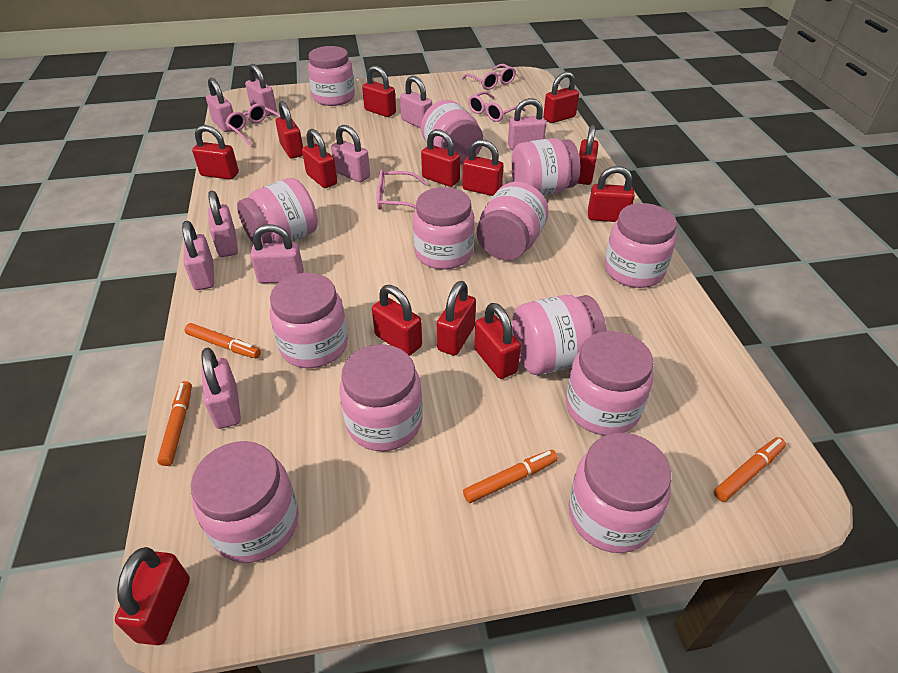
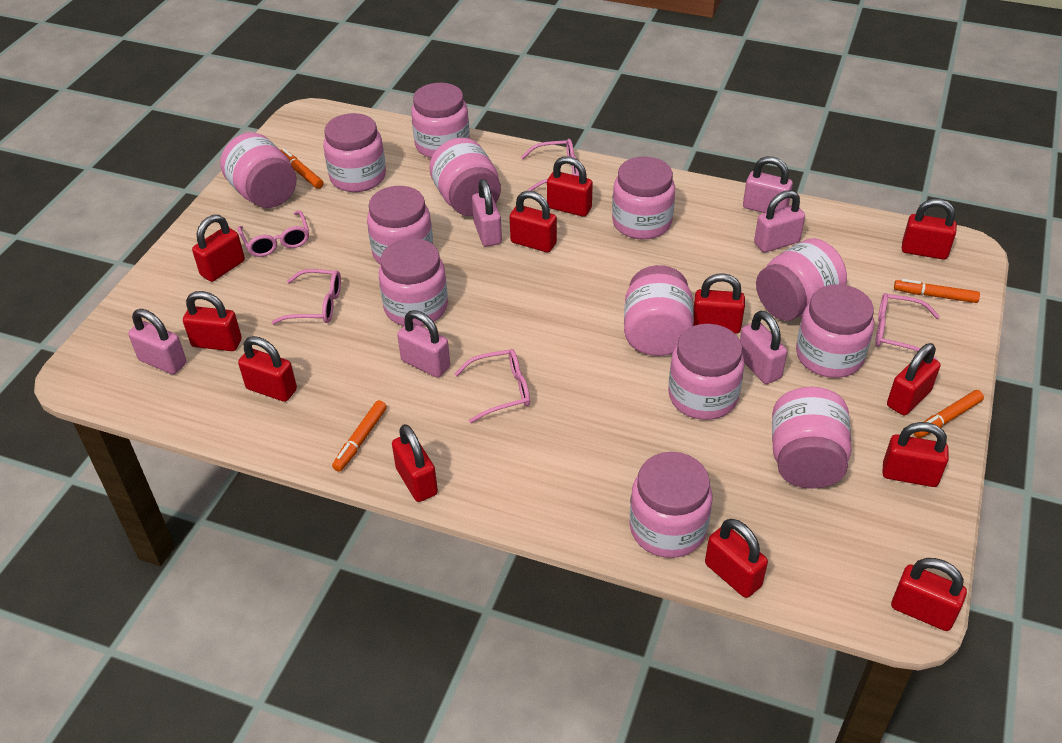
pink glasses: [225,104,280,148] [377,170,427,210] [462,64,516,90] [468,91,526,122] = 4 -> [237,210,309,257] [271,269,341,324] [455,349,530,423] [521,139,579,191] [875,293,940,360] = 5
pink padlock: [182,221,214,290] [201,348,241,429] [206,77,233,132] [208,190,238,257] [245,64,277,116] [250,224,304,283] [331,125,370,182] [400,76,432,129] [508,98,546,150] = 9 -> [128,309,187,374] [397,310,450,378] [472,179,502,247] [740,311,787,384] [743,156,793,213] [754,190,805,253] = 6
red padlock: [115,547,190,645] [192,125,239,180] [275,101,303,159] [302,129,337,188] [362,65,396,117] [372,285,422,356] [421,129,460,187] [437,281,476,356] [462,139,504,196] [474,303,521,379] [543,71,579,123] [577,125,599,185] [588,166,635,222] = 13 -> [183,291,242,351] [192,215,245,282] [238,336,297,402] [392,424,438,502] [510,191,557,252] [547,156,593,217] [693,273,745,334] [705,519,768,598] [882,422,948,487] [887,343,940,416] [891,558,967,631] [902,199,957,259] = 12

